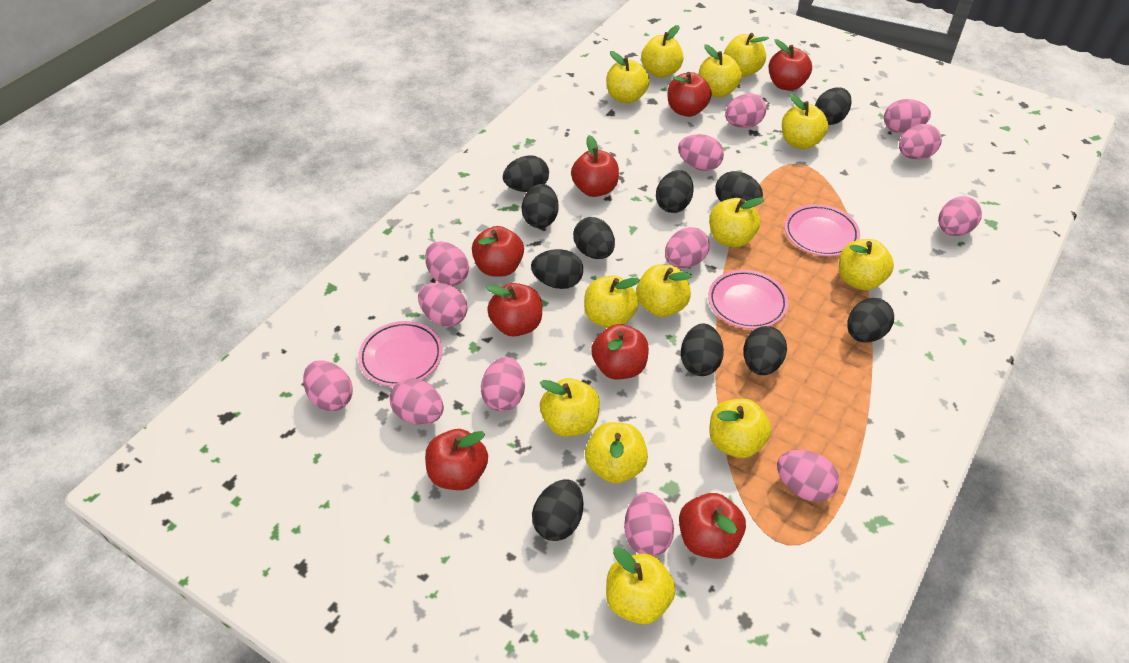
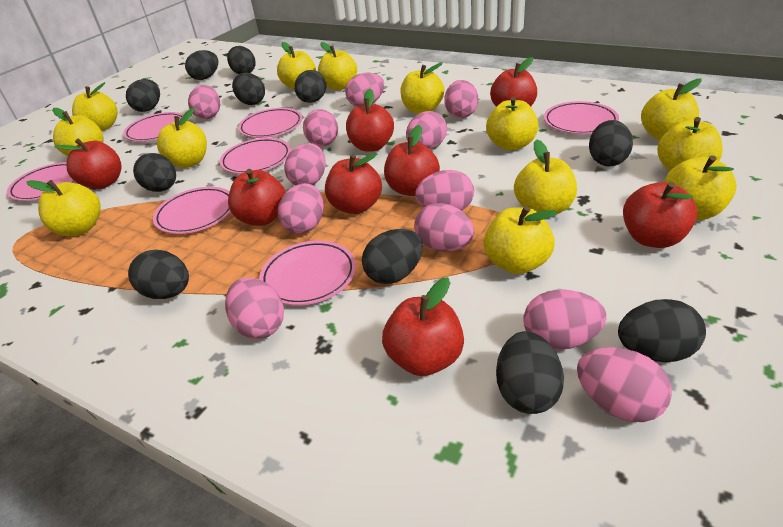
pink egg: [303,361,353,411] [390,378,444,425] [418,283,468,327] [425,241,469,286] [481,357,525,412] [624,492,674,557] [665,227,710,268] [678,134,724,171] [725,93,766,128] [777,450,839,502] [884,99,931,134] [899,124,942,160] [938,196,982,236] = 13 -> [188,85,220,119] [225,277,284,339] [278,183,324,234] [284,143,326,186] [303,109,338,147] [345,73,384,107] [406,111,447,149] [414,203,474,252] [415,170,474,211] [444,80,478,118] [524,290,607,350] [577,347,672,422] = 12
pink plate: [358,321,443,387] [708,270,788,329] [784,204,860,256] = 3 -> [7,162,76,201] [123,112,188,142] [153,187,231,234] [220,138,291,174] [238,108,303,138] [259,241,356,306] [544,101,619,134] = 7

